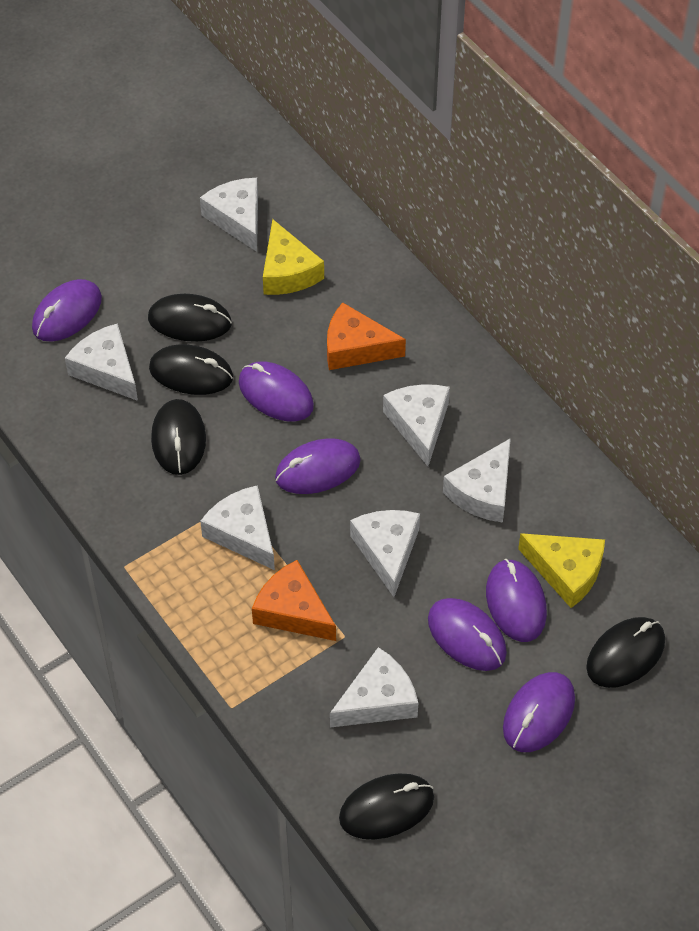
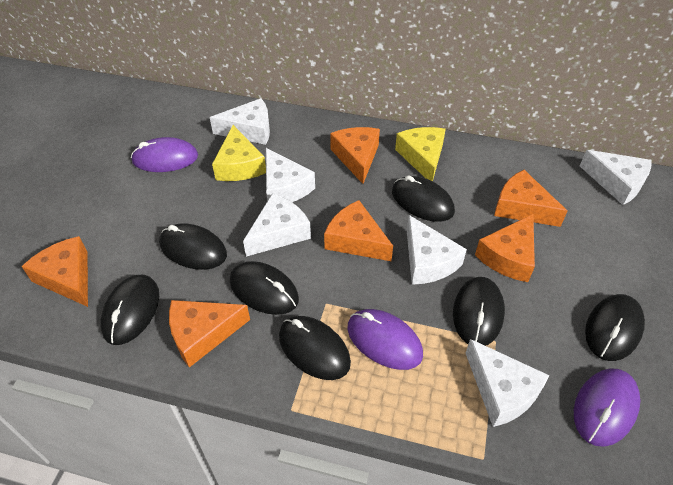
black mouse: [148,294,232,342] [149,345,233,395] [151,399,206,475] [339,774,434,839] [586,617,665,688] = 5 -> [101,275,159,345] [159,224,227,270] [230,261,299,315] [279,316,351,380] [392,175,455,222] [453,277,505,346] [585,294,645,361] = 7
orange cheese: [252,560,336,641] [327,302,406,370] = 2 -> [21,236,88,307] [169,300,250,368] [324,200,393,261] [330,127,380,184] [475,214,535,282] [494,170,567,227] = 6
purple mouse: [32,279,102,342] [239,361,314,421] [275,438,361,494] [428,598,507,671] [486,559,547,642] [503,672,575,752] = 6 -> [131,137,198,172] [347,309,423,370] [574,368,640,447] = 3
white cheese: [65,323,138,401] [200,178,258,252] [200,485,275,570] [330,647,418,728] [350,510,420,597] [383,384,450,466] [443,438,511,523] = 7 -> [210,98,270,145] [243,193,311,257] [266,148,315,202] [407,215,467,285] [466,339,549,427] [580,150,651,205] = 6

